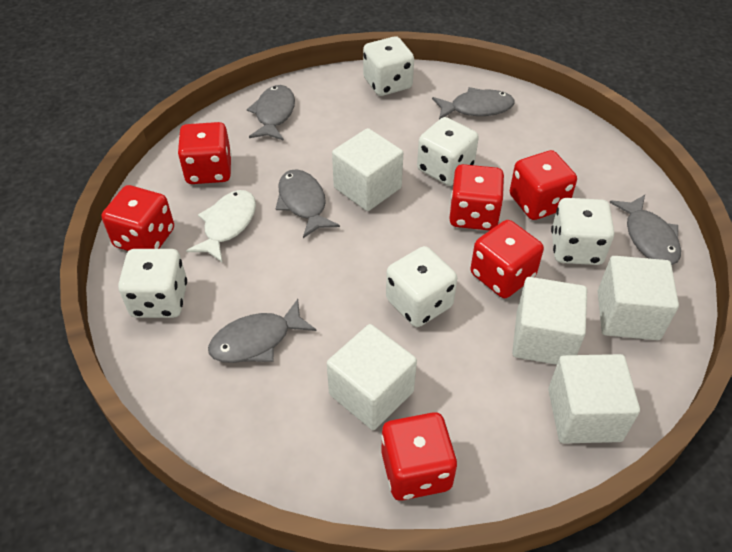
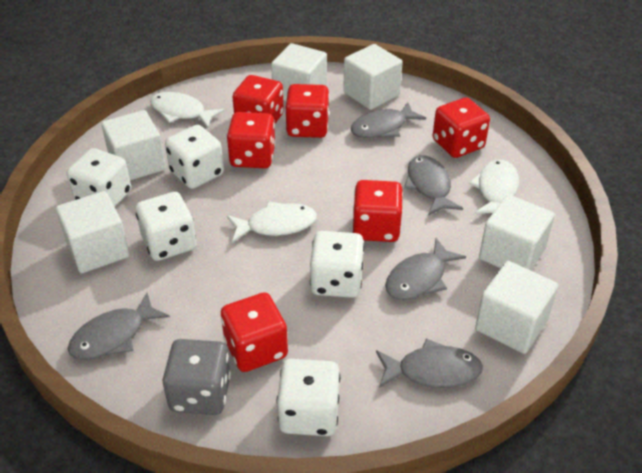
grey dice: none = 0 -> [163,339,231,415] = 1
white cube: [327,324,417,430] [332,128,403,211] [512,277,587,365] [548,354,640,444] [598,256,679,340] = 5 -> [56,191,130,273] [101,110,166,181] [271,43,327,101] [343,44,403,110] [475,261,558,354] [479,194,555,271] = 6
white fish: [186,190,256,263] = 1 -> [150,92,225,128] [227,201,317,243] [469,160,519,214] = 3

